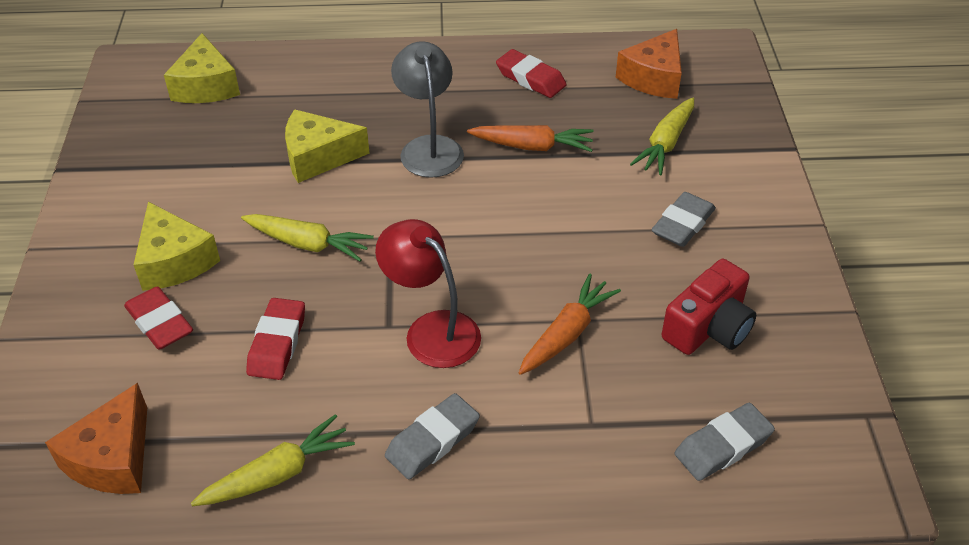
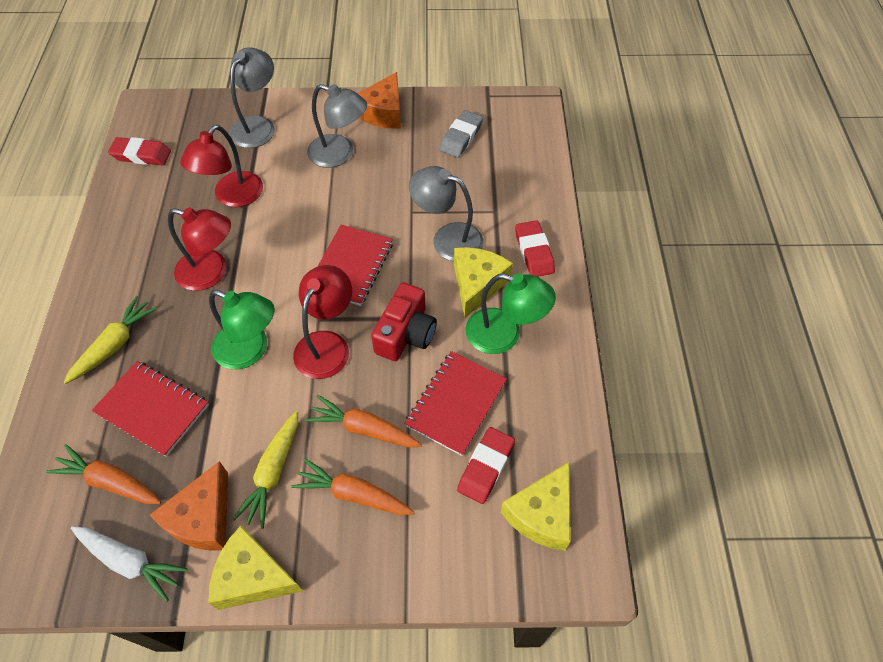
green lamp: none = 0 -> [209,290,275,369] [465,274,556,354] = 2
grey eraser: [385,393,480,479] [651,192,716,247] [675,403,775,481] = 3 -> [440,110,483,158] = 1
grey lamp: [391,41,464,178] = 1 -> [229,47,275,148] [307,84,367,168] [409,166,484,262] = 3
orange carrot: [467,125,594,152] [519,274,621,375] = 2 -> [46,444,161,504] [291,458,415,515] [305,395,422,447] = 3
red lamp: [375,219,481,368] = 1 -> [168,207,231,291] [180,125,263,207] [293,265,352,379] = 3
red notebook: none = 0 -> [92,361,209,457] [317,224,393,306] [405,351,507,456] = 3
white carrot: none = 0 -> [71,526,188,602] = 1
yellow carrot: [191,414,355,506] [241,214,374,261] [630,98,694,175] = 3 -> [63,296,157,384] [232,411,298,529] = 2

